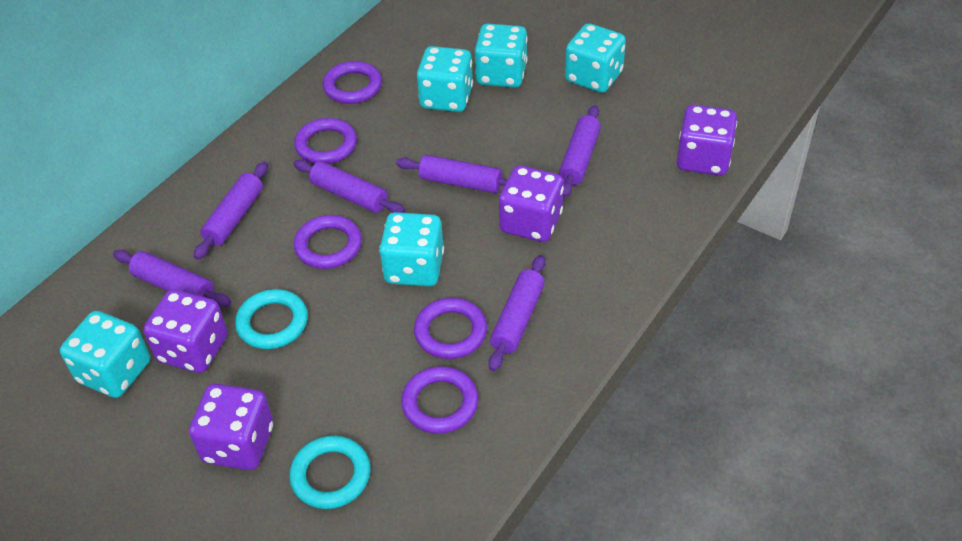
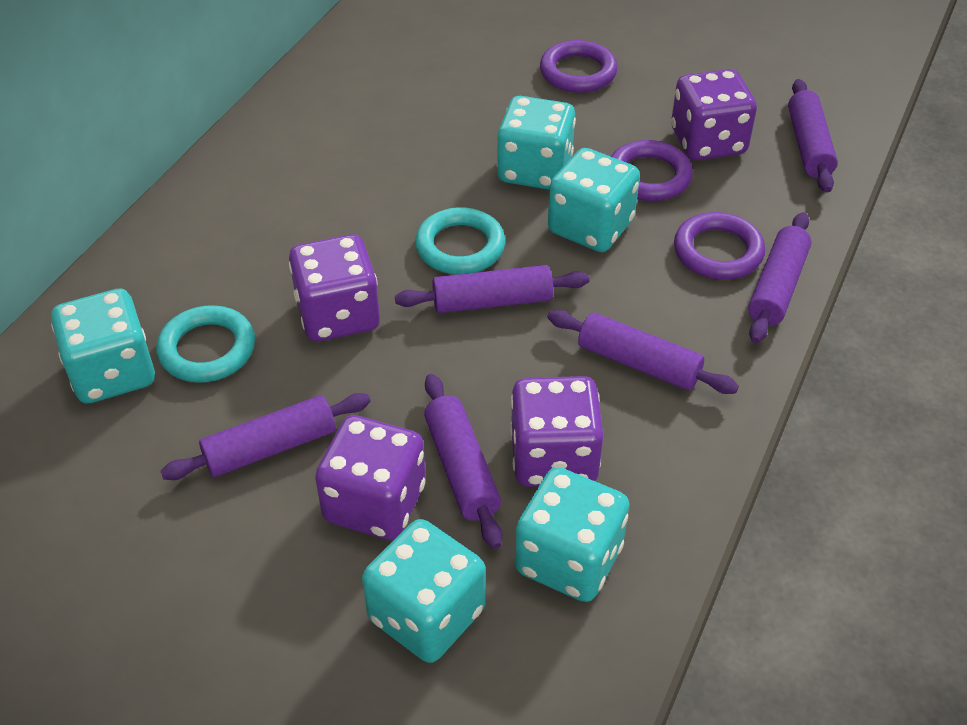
purple ring: [294,118,357,164] [294,215,362,269] [322,61,382,104] [401,366,479,434] [414,298,487,359] = 5 -> [540,40,618,93] [611,140,693,201] [674,212,765,280] = 3

